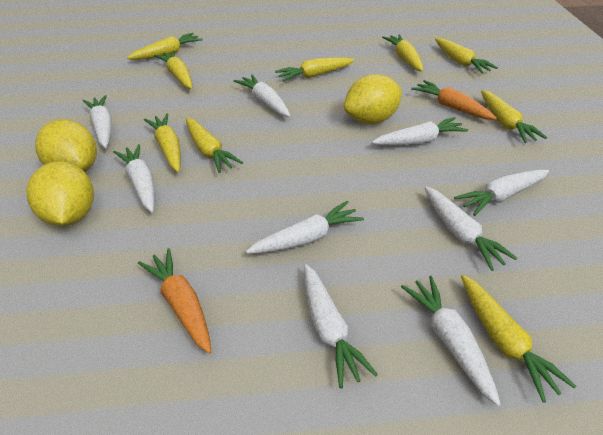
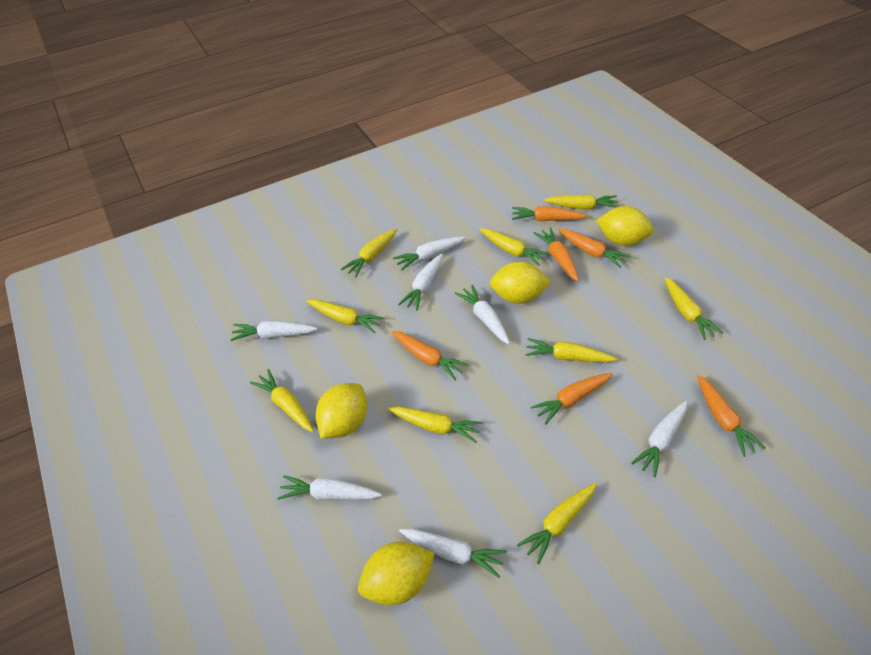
orange carrot: [138,248,212,354] [411,80,497,120] = 2 -> [392,331,468,380] [512,206,587,221] [531,373,612,425] [534,227,579,282] [558,228,630,268] [697,375,765,457] = 6
white carrot: [82,95,112,148] [113,144,155,212] [234,74,291,117] [246,201,364,254] [304,264,378,388] [372,117,468,145] [401,276,501,406] [424,186,517,271] [454,170,549,216] = 9 -> [230,321,317,341] [278,475,382,500] [393,237,466,270] [398,254,443,311] [399,528,507,578] [455,285,510,344] [631,401,687,477] = 7
yellow lemon: [26,161,94,226] [35,119,97,172] [344,74,402,124] = 3 -> [315,383,367,439] [358,542,435,605] [490,261,551,304] [596,206,654,246] = 4

